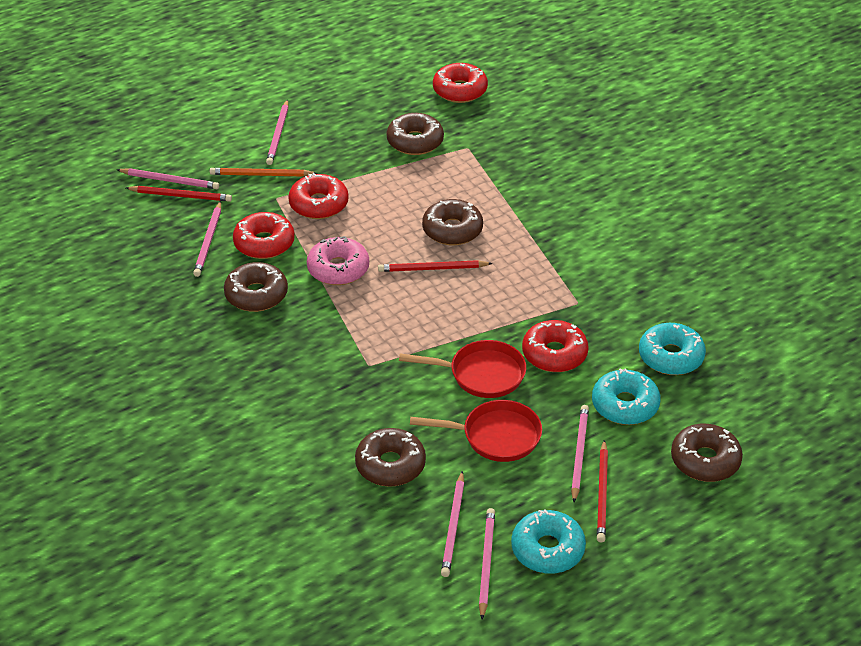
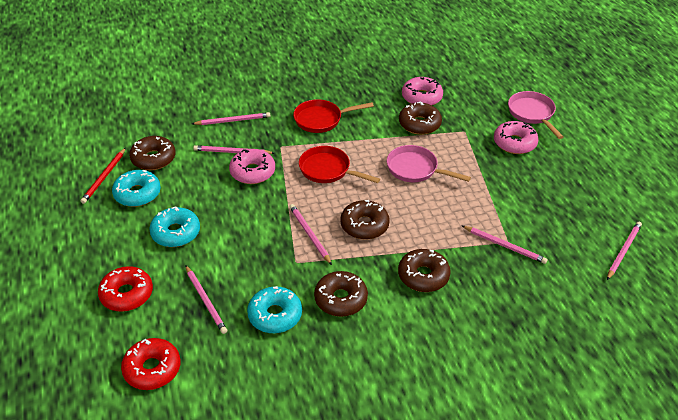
orange pencil: [210,168,318,177] = 1 -> none = 0
pink donut: [307,236,369,285] = 1 -> [229,149,275,184] [402,77,443,105] [494,121,539,154] = 3
pink pan: none = 0 -> [387,145,471,182] [508,91,564,139] = 2
red donut: [233,212,295,259] [288,173,349,219] [433,63,488,103] [522,320,589,372] = 4 -> [98,266,153,312] [121,338,180,390] = 2
red pencil: [126,186,232,202] [378,260,493,272] [597,440,608,543] = 3 -> [80,148,126,204] = 1

